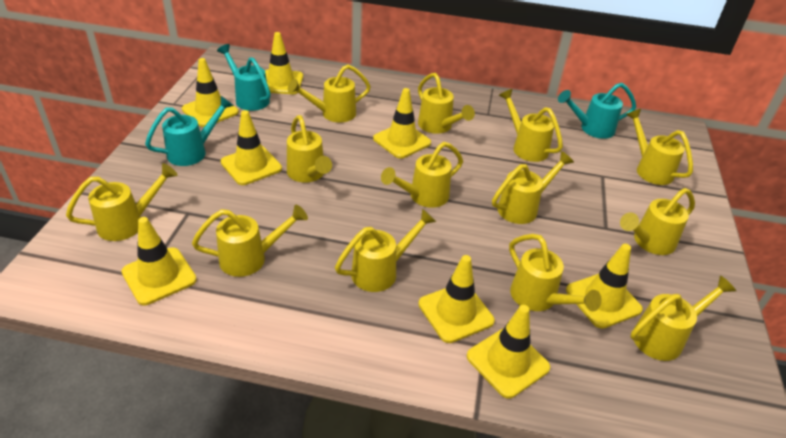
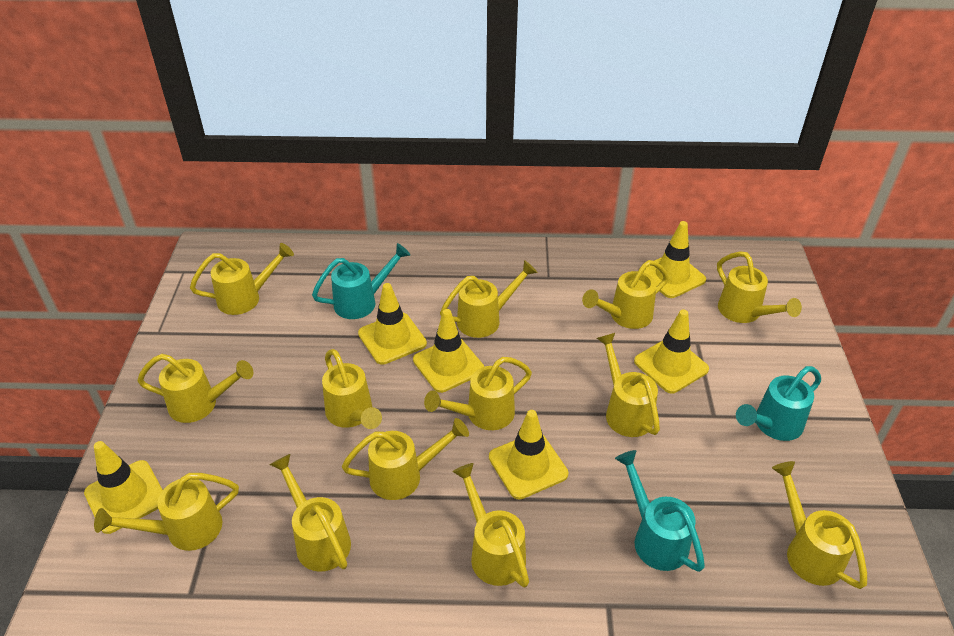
yellow traffic cone: [121,217,197,305] [182,58,239,127] [221,110,282,185] [265,32,303,94] [373,88,431,159] [418,255,495,343] [467,305,550,399] [566,244,643,329] = 8 -> [84,441,163,534] [358,283,427,365] [413,309,485,393] [489,410,568,500] [634,309,709,393] [643,221,706,298] = 6

